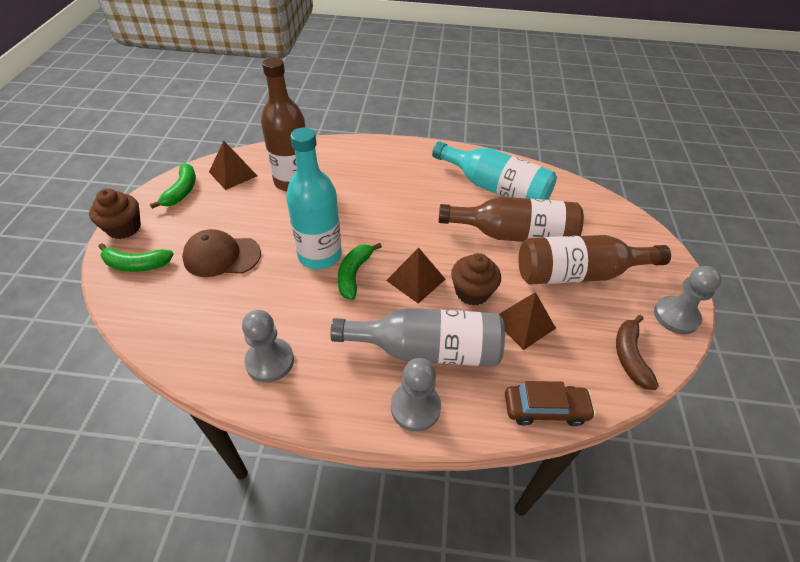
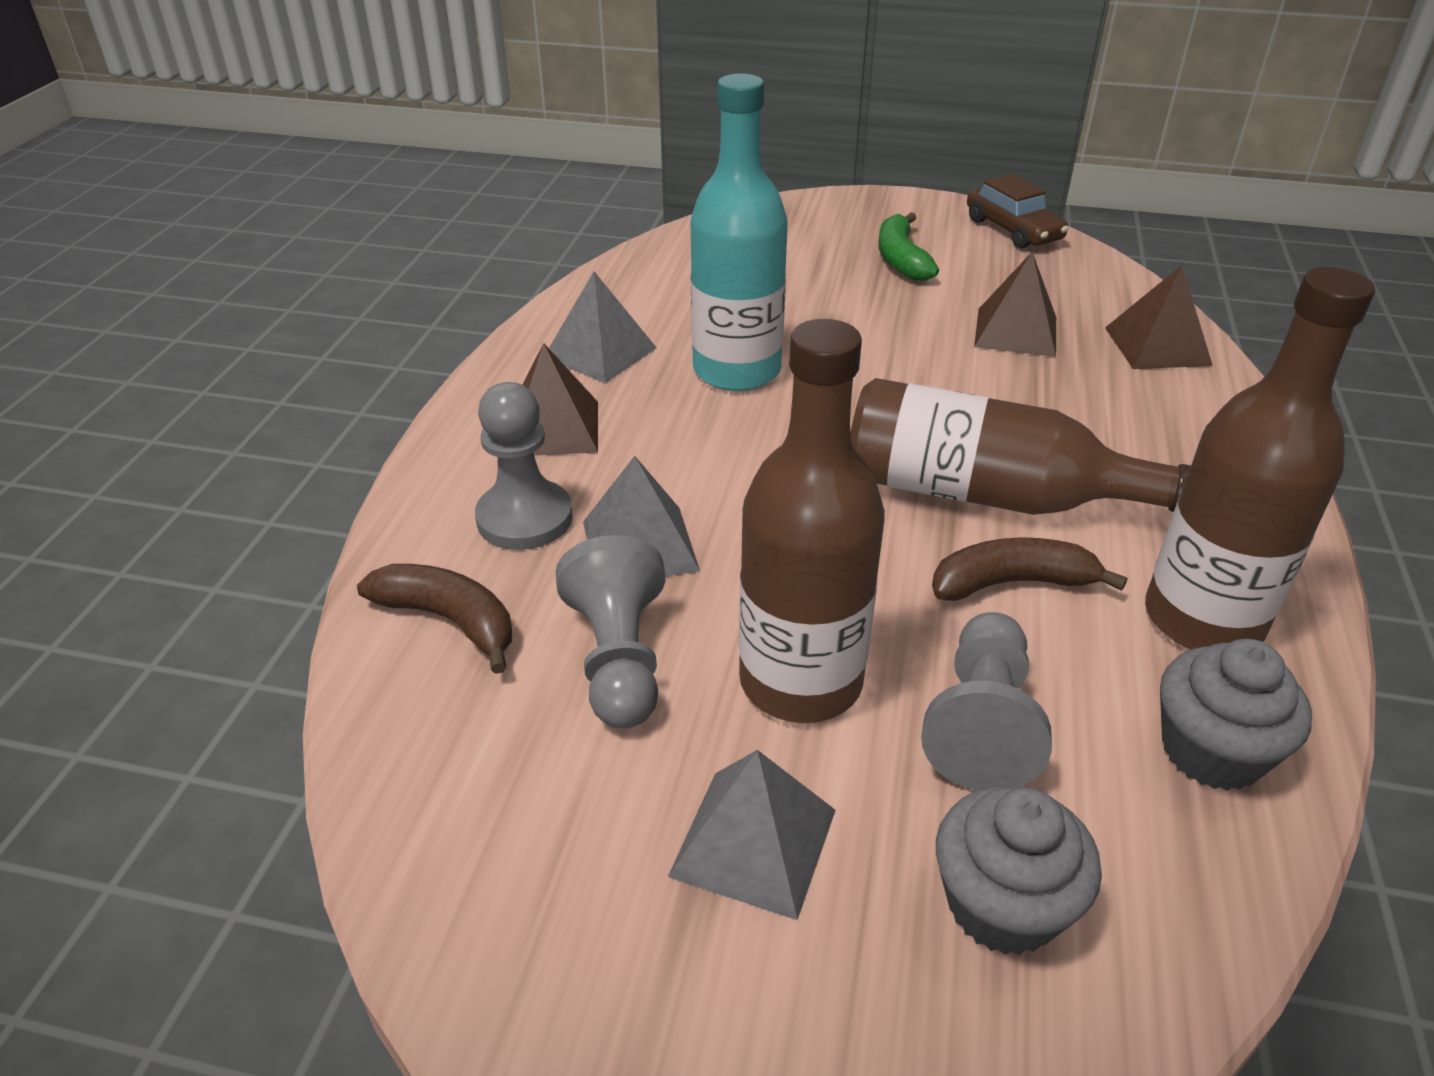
brown banana: [616,315,659,390] = 1 -> [357,564,512,674] [932,537,1127,601] = 2
brown cap: [182,229,261,277] = 1 -> none = 0
brown cupcake: [89,189,141,239] [451,253,501,306] = 2 -> none = 0
green banana: [99,243,174,272] [150,163,196,209] [338,243,382,300] = 3 -> [878,212,939,281] = 1
grey bottle: [330,308,505,366] = 1 -> none = 0
grey cupcake: none = 0 -> [936,786,1102,955] [1160,639,1312,791] = 2
grey pyramid: none = 0 -> [549,272,657,383] [583,456,700,577] [668,750,836,920] = 3
turquoise bottle: [286,128,342,270] [432,141,557,200] = 2 -> [691,73,788,391] = 1

